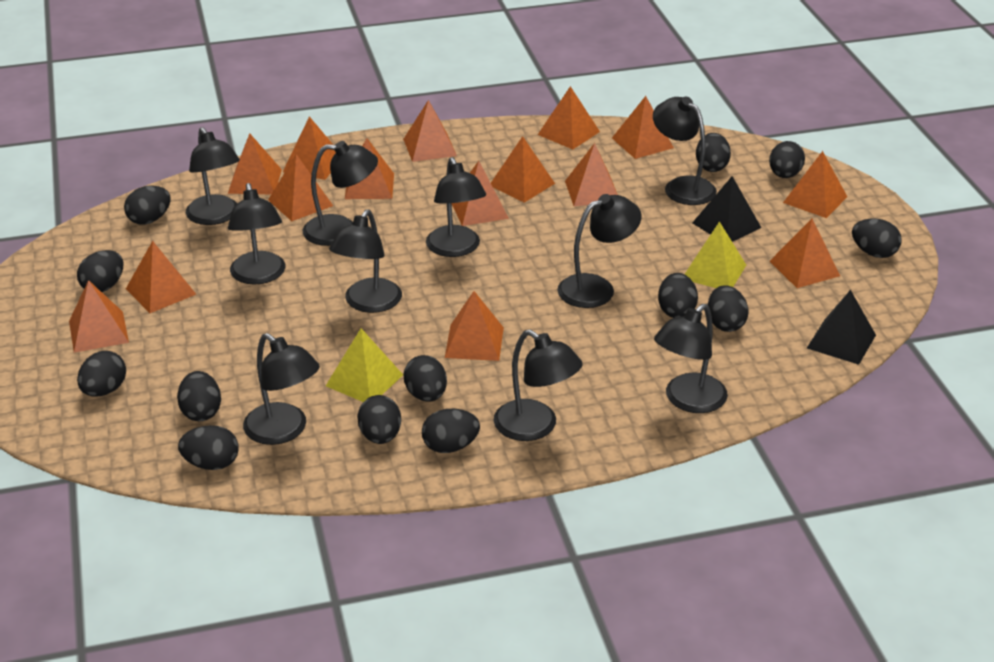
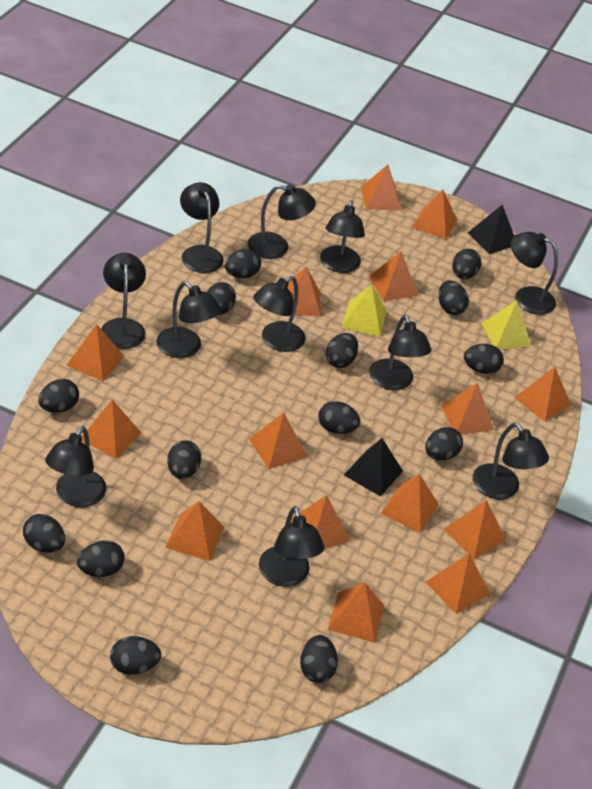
black egg: [77,250,123,292] [77,351,126,397] [124,186,171,225] [177,371,221,421] [178,425,239,470] [357,395,401,444] [403,355,447,402] [422,409,480,453] [658,273,698,318] [696,133,731,172] [708,285,748,332] [769,141,805,178] [852,219,902,258] = 13 -> [23,514,65,553] [38,379,79,413] [77,540,125,577] [110,636,161,675] [167,440,201,479] [207,282,236,315] [225,249,261,278] [300,635,338,683] [318,401,360,434] [326,333,358,368] [425,427,463,460] [438,280,469,315] [452,249,481,279] [464,344,504,374] = 14
black lamp: [186,127,240,225] [228,183,286,285] [243,333,320,445] [302,141,378,246] [329,209,402,313] [426,157,486,257] [494,330,583,441] [557,194,642,308] [653,97,717,205] [654,304,728,413] = 10 -> [45,426,106,507] [101,253,146,349] [156,281,221,358] [180,182,224,273] [248,184,316,259] [253,276,306,352] [259,506,324,587] [320,200,365,273] [369,315,431,390] [473,422,549,499] [510,232,558,315] = 11

